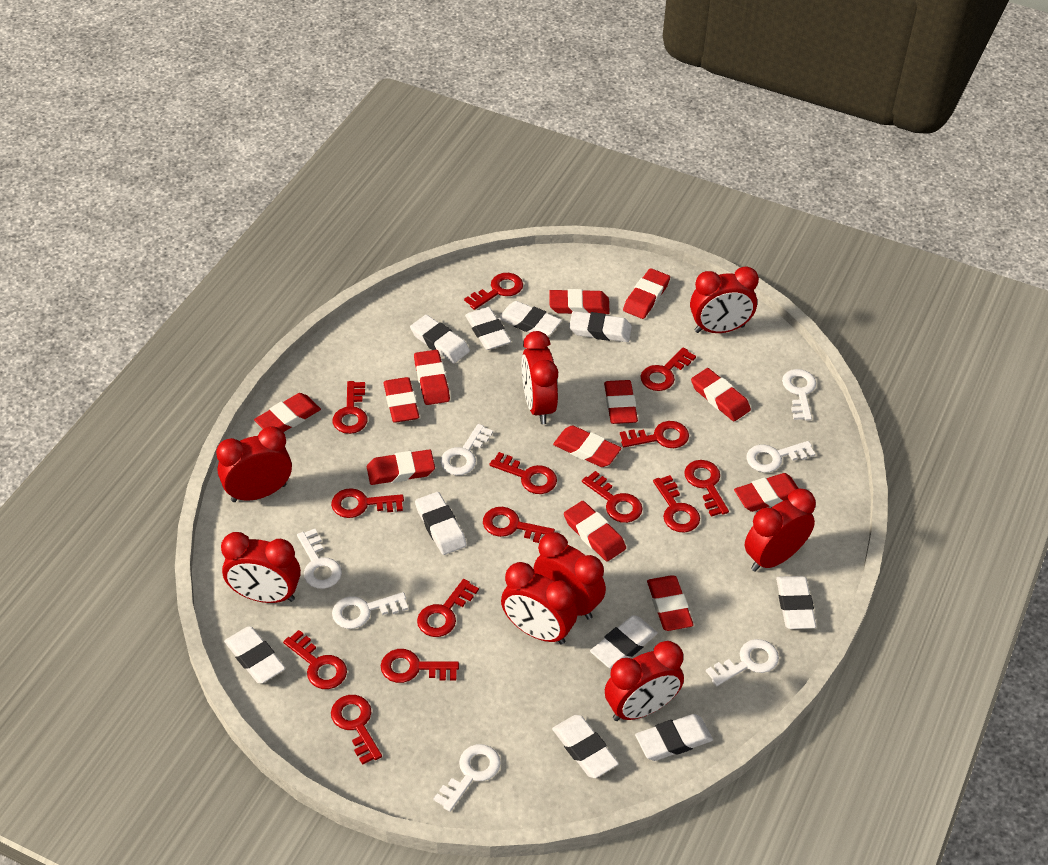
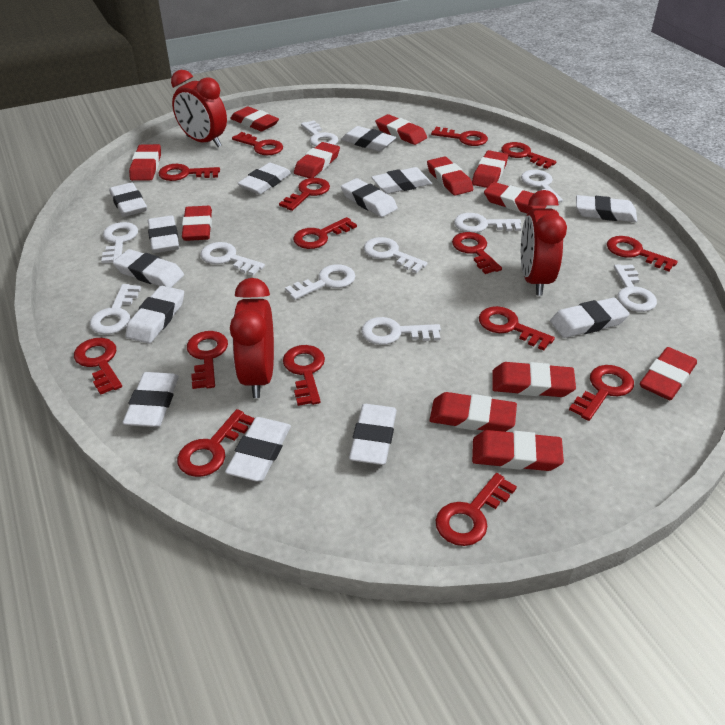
red clock: [216,426,292,502] [221,532,301,603] [501,562,577,645] [522,331,558,424] [534,532,606,620] [605,641,684,721] [690,266,759,333] [745,488,816,572] = 8 -> [171,70,227,147] [230,278,274,398] [521,190,567,295] = 3
red key: [283,630,347,689] [331,488,404,518] [331,695,382,765] [333,381,368,434] [381,649,459,683] [417,579,479,637] [464,273,523,310] [483,507,555,543] [489,452,557,494] [582,471,643,523] [620,421,689,448] [641,348,696,391] [653,475,700,533] [684,460,729,517] = 14 -> [74,338,122,395] [158,164,220,181] [177,409,255,477] [187,331,228,389] [232,132,283,155] [279,178,330,211] [283,345,325,406] [293,217,357,249] [431,127,488,146] [435,473,517,546] [452,232,502,274] [479,306,555,350] [501,142,556,169] [569,365,634,421] [607,236,678,271] = 15
white eraser: [224,626,286,684] [410,315,470,363] [415,492,467,555] [465,307,511,350] [498,301,562,336] [552,715,619,778] [569,311,632,342] [590,615,658,669] [635,714,713,761] [776,576,816,629] = 10 -> [109,182,147,217] [113,249,184,287] [122,372,179,427] [125,286,184,344] [148,215,180,253] [225,417,291,482] [237,163,291,195] [341,126,396,151] [341,178,398,217] [349,404,397,465] [371,167,432,194] [550,298,630,338] [576,195,637,222] = 13
white key: [297,529,342,589] [332,592,408,629] [433,744,501,812] [440,424,493,475] [706,639,779,686] [746,441,816,473] [782,369,816,421] = 7 -> [90,284,141,335] [101,222,138,263] [200,242,265,276] [285,264,355,300] [301,120,338,146] [361,317,441,345] [364,237,428,273] [454,213,521,233] [521,170,563,203] [614,264,657,312] = 10

